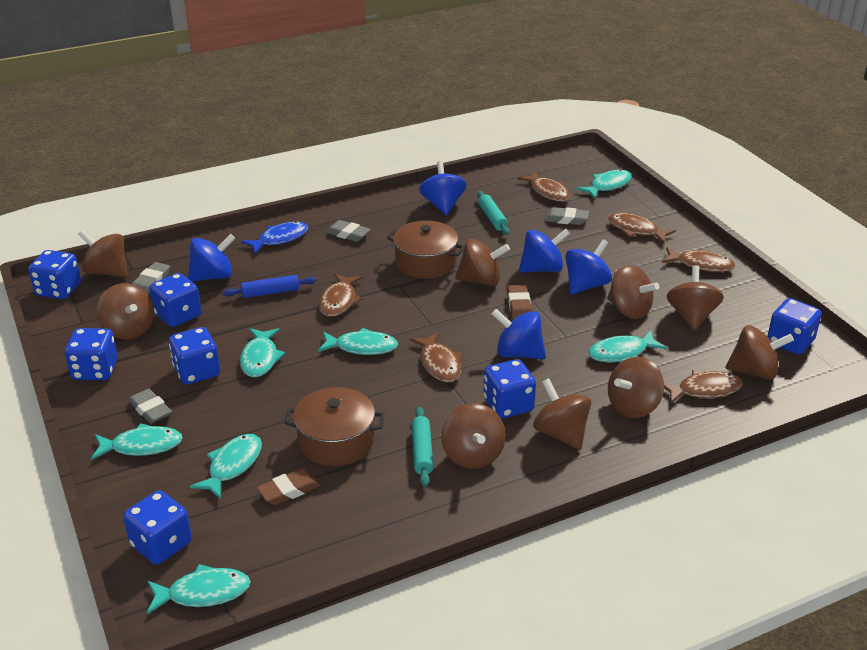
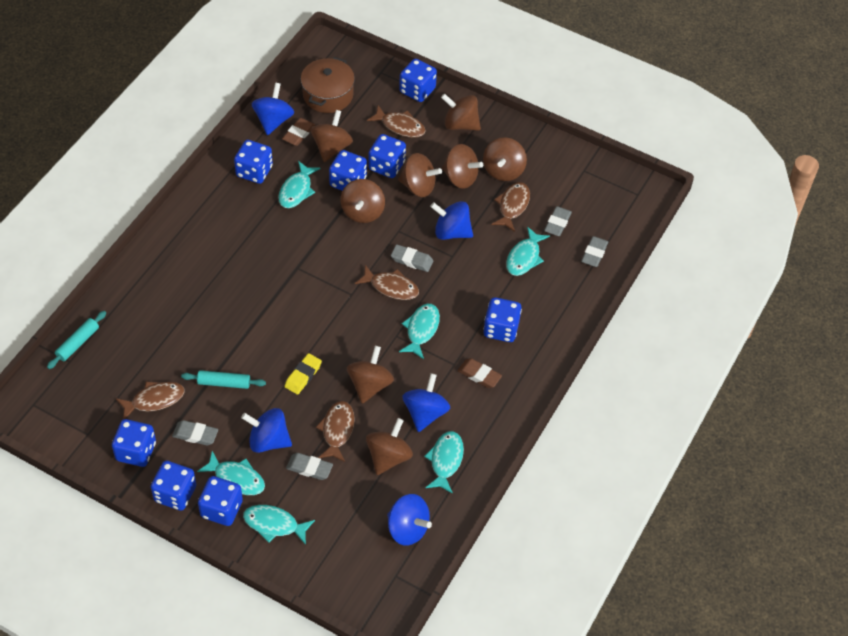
blue dice: [28,250,81,299] [65,328,118,380] [123,490,192,565] [149,273,201,327] [169,327,220,385] [483,359,536,419] [767,298,822,355] = 7 -> [112,419,156,467] [151,461,196,511] [198,476,243,526] [234,140,273,184] [329,150,367,191] [368,134,406,178] [399,59,437,102] [483,297,522,342] = 8
blue fish: [241,221,308,254] = 1 -> none = 0
blue rolling pin: [223,275,316,298] = 1 -> none = 0
brown fish: [319,273,362,317] [410,332,462,382] [517,171,570,202] [608,213,676,243] [662,247,735,272] [664,370,743,404] = 6 -> [116,381,185,419] [316,401,355,462] [355,265,419,300] [367,105,426,138] [492,182,530,232] = 5
brown pot: [284,387,385,466] [387,221,465,279] = 2 -> [301,57,355,113] = 1
brown spinning top: [78,230,128,277] [97,283,154,339] [441,403,506,469] [455,239,510,286] [533,378,591,450] [607,265,659,319] [608,357,664,418] [667,265,724,331] [725,325,794,380] = 9 -> [311,110,353,162] [340,179,385,223] [347,346,394,404] [366,418,413,475] [398,153,442,197] [441,93,481,131] [442,144,483,189] [483,137,527,181] = 8
grey eraser: [128,389,172,424] [132,262,170,294] [326,220,371,242] [544,207,589,225] = 4 -> [172,420,218,446] [286,453,333,480] [391,244,433,272] [544,206,572,236] [581,236,608,267] = 5
turquoise fish: [91,423,183,460] [147,564,251,614] [190,434,262,499] [240,328,285,378] [318,328,398,355] [576,169,632,198] [588,330,667,362] = 7 -> [197,451,265,495] [243,505,315,545] [278,161,320,208] [399,304,440,359] [424,431,464,494] [506,227,550,276] = 6
yellow eraser: none = 0 -> [284,353,322,395] = 1

